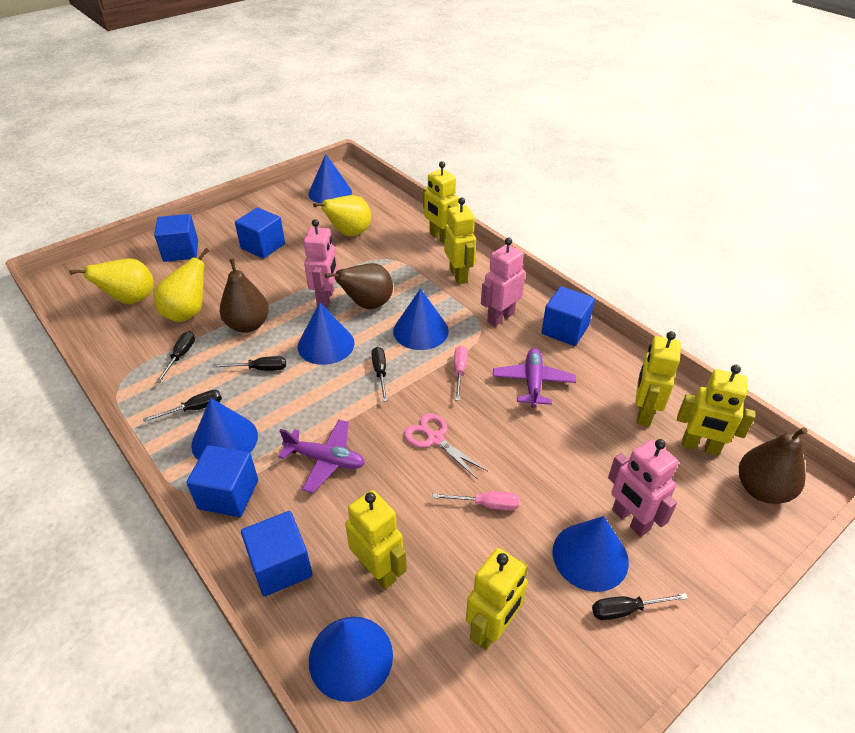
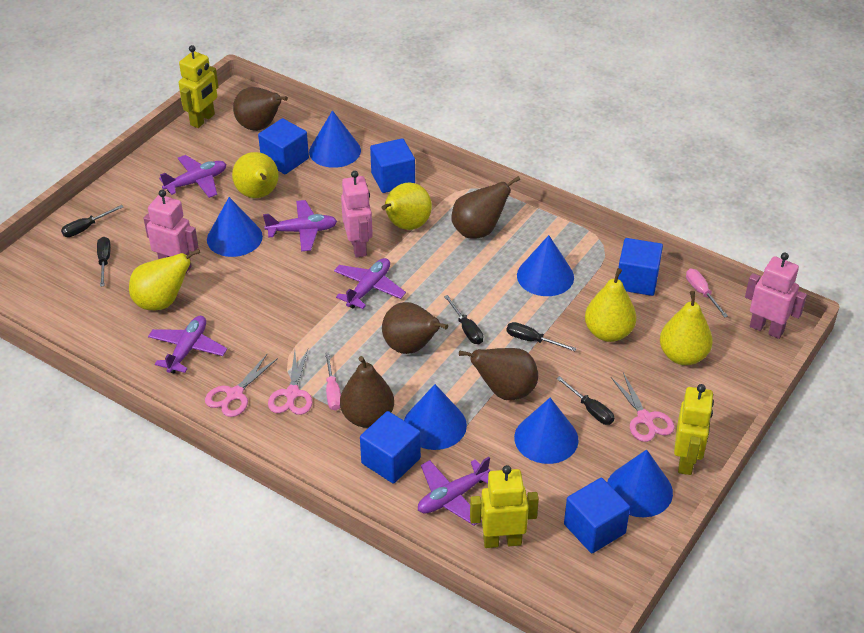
brown pear: [220,259,269,333] [325,263,393,309] [739,427,808,504] = 3 -> [233,87,288,131] [340,356,394,428] [382,302,448,354] [451,176,520,239] [459,348,538,400] = 5
pink scissors: [404,413,488,480] = 1 -> [205,353,278,417] [268,349,312,415] [611,373,674,442] = 3
purple plane: [278,419,365,493] [493,348,576,408] = 2 -> [148,316,227,373] [159,155,226,198] [263,200,337,251] [334,258,406,309] [418,457,490,525] = 5
yellow pear: [70,258,154,304] [153,248,209,322] [313,195,371,236] = 3 -> [129,249,200,310] [232,152,279,198] [382,183,432,230] [585,268,637,342] [660,291,713,365] = 5
yellow robot: [345,490,407,589] [423,161,459,244] [444,198,476,284] [466,548,528,650] [635,331,681,427] [677,365,756,456] = 6 -> [179,45,219,128] [470,465,539,548] [674,384,714,475] = 3

